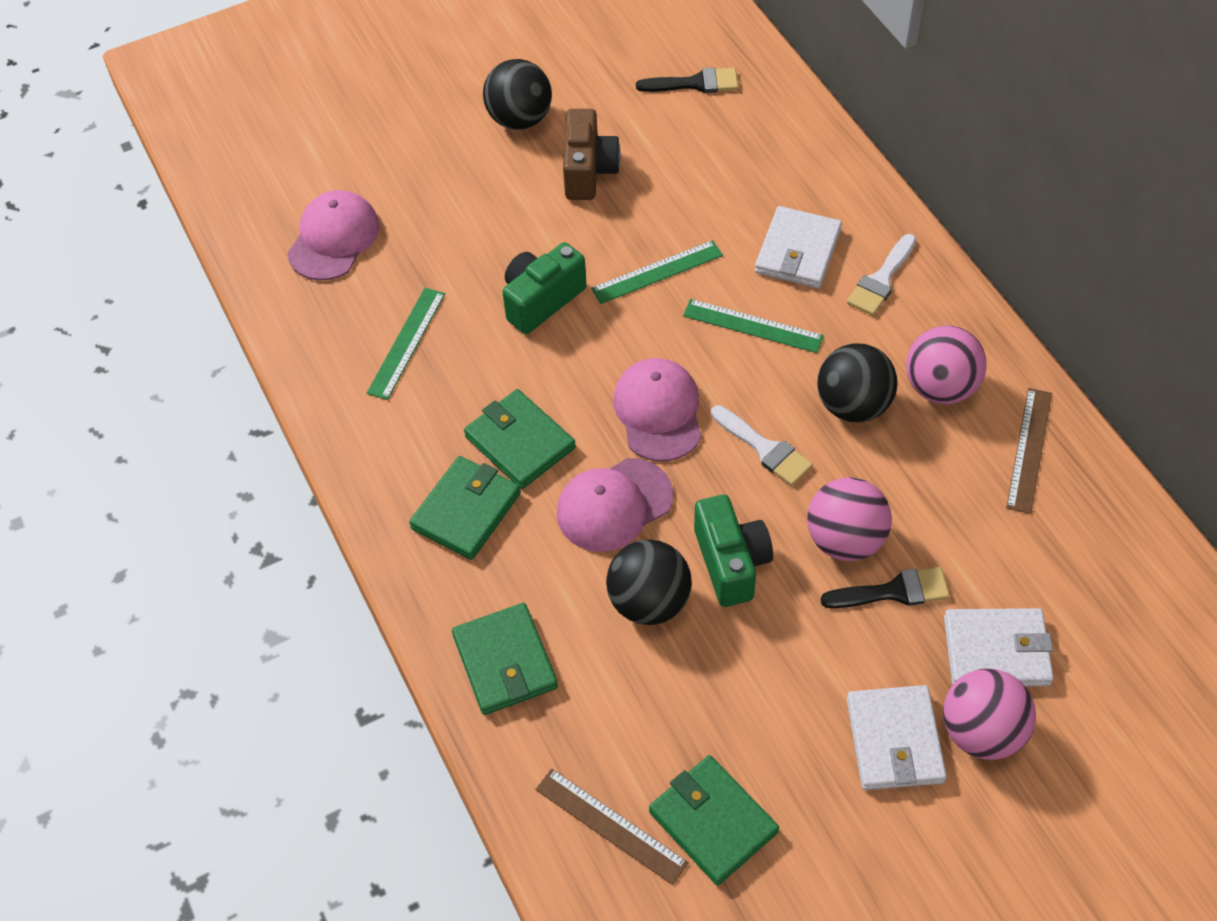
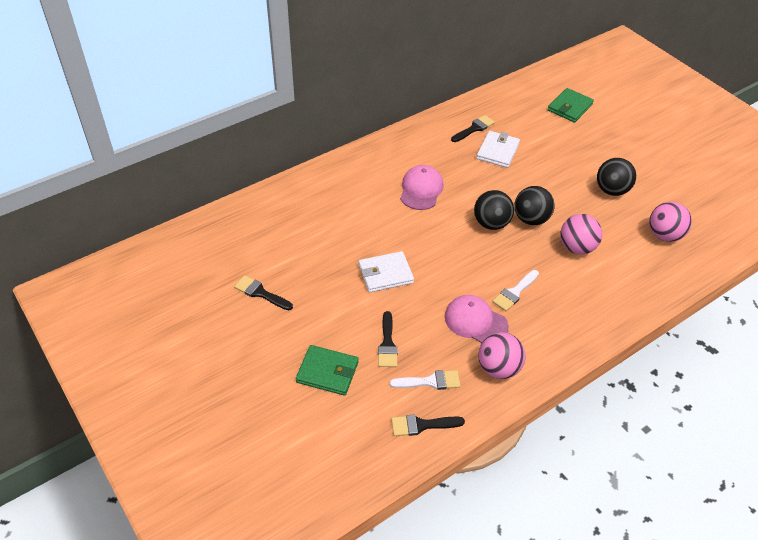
black brush: [636,67,738,93] [821,567,950,608] = 2 -> [234,275,293,310] [378,311,398,367] [391,414,465,436] [451,115,495,142] = 4
brown camera: [563,109,621,200] = 1 -> none = 0
brown ruler: [535,768,689,885] [1006,388,1052,514] = 2 -> none = 0
green camera: [502,242,587,334] [694,494,773,607] = 2 -> none = 0
green ruler: [367,288,445,400] [591,240,723,304] [683,299,824,353] = 3 -> none = 0
green wallet: [409,456,521,560] [452,603,558,715] [464,389,576,489] [649,755,779,885] = 4 -> [296,345,359,396] [548,88,594,123] = 2
pink cap: [287,190,379,280] [557,458,673,552] [613,358,702,461] = 3 -> [400,165,444,210] [445,295,509,343] = 2
white wallet: [755,206,842,288] [847,685,947,790] [944,608,1054,686] = 3 -> [359,251,414,293] [476,131,520,168] = 2

